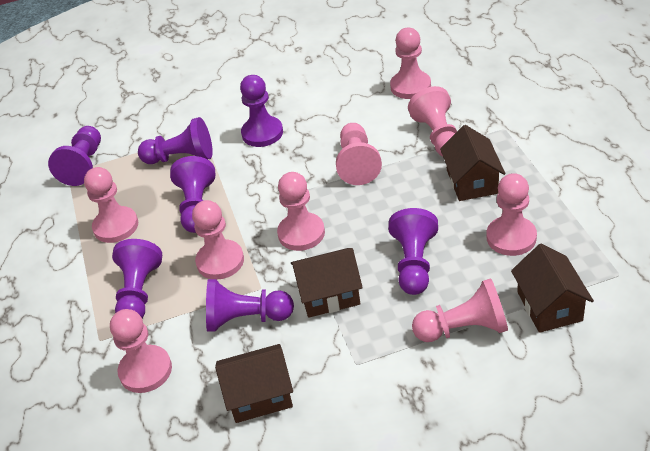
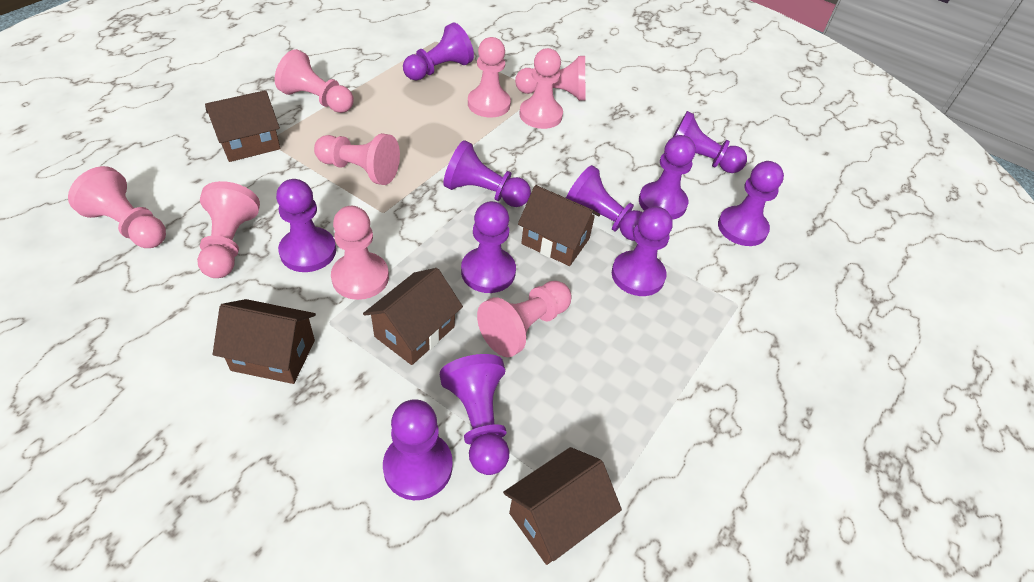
brown house: [215,344,293,423] [291,248,363,318] [440,125,505,201] [511,244,594,333] = 4 -> [205,90,280,162] [213,299,316,384] [363,268,463,365] [503,447,622,565] [518,185,600,266] = 5
purple pawn: [48,126,101,186] [112,239,162,319] [138,117,213,164] [170,156,215,233] [206,279,294,331] [240,75,283,147] [388,208,438,295] = 7 -> [276,179,336,272] [383,399,452,500] [403,22,474,80] [440,354,509,475] [443,140,531,207] [461,201,516,293] [566,165,642,241] [612,207,673,296] [639,135,696,220] [673,111,747,173] [718,161,784,246] = 11

